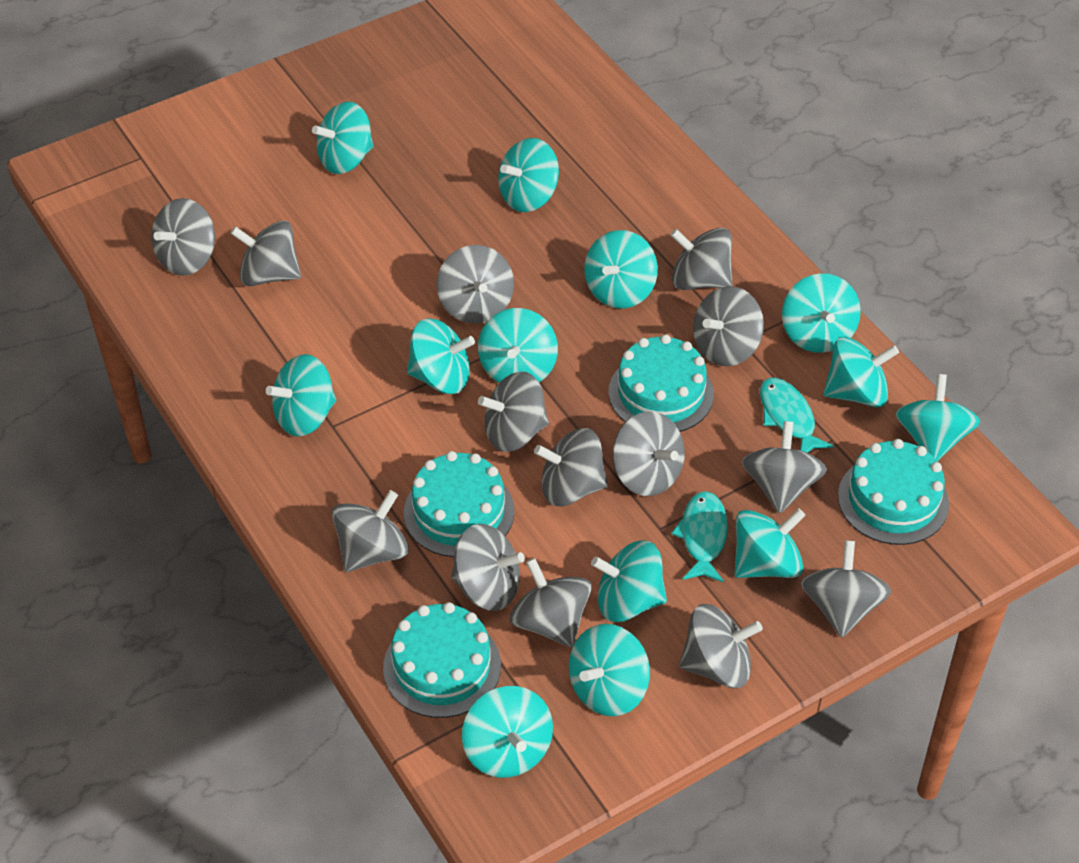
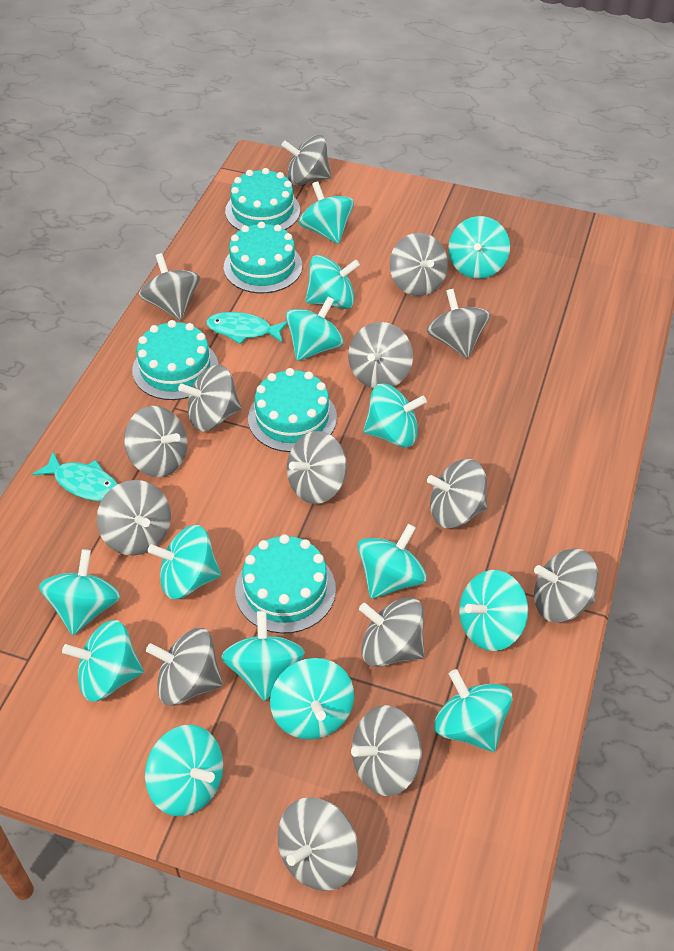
grey spinning top: [151,198,215,276] [230,221,301,286] [332,490,409,572] [437,245,514,324] [451,524,525,611] [478,371,549,452] [510,558,592,647] [534,428,608,506] [613,412,685,496] [670,228,732,290] [679,604,763,688] [693,286,764,366] [742,421,827,514] [801,540,891,638] = 14 -> [97,480,171,556] [124,406,187,477] [139,253,200,321] [146,628,223,706] [178,365,241,432] [277,797,358,891] [281,135,331,185] [287,431,347,504] [348,322,413,389] [351,705,422,796] [359,597,424,667] [390,233,448,296] [427,289,490,359] [427,459,487,528] [534,549,598,623] = 15
turquoise cake: [383,602,501,718] [404,451,515,557] [609,334,714,432] [838,439,949,545] = 4 -> [132,320,218,400] [224,222,302,293] [225,168,300,230] [235,534,336,634] [248,368,337,452] = 5
turquoise spinning top: [266,354,336,436] [312,102,374,174] [407,318,475,394] [462,686,553,778] [478,308,558,383] [498,138,559,212] [569,624,650,716] [584,230,658,308] [591,540,667,622] [735,508,806,578] [782,273,861,353] [823,337,899,407] [896,374,980,461] = 13 -> [39,549,120,635] [62,620,144,702] [145,725,223,816] [148,525,221,599] [221,611,305,701] [270,658,354,739] [286,296,344,361] [299,181,354,244] [305,255,360,309] [357,524,427,599] [363,383,427,447] [434,669,513,752] [448,216,510,279] [459,570,528,651] = 14

